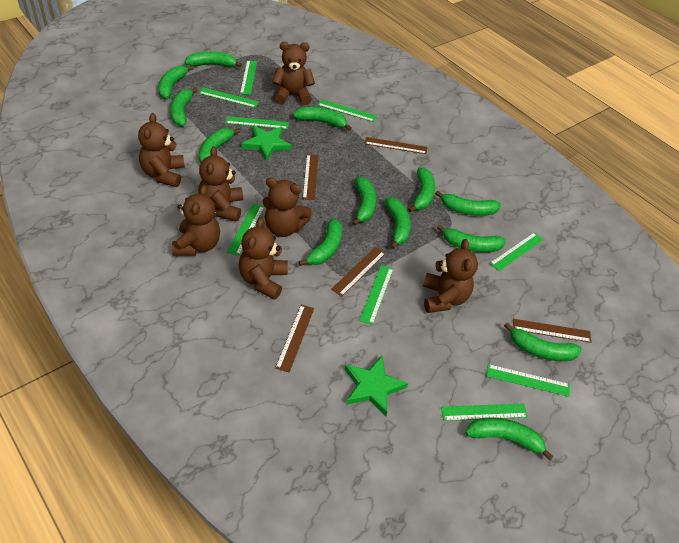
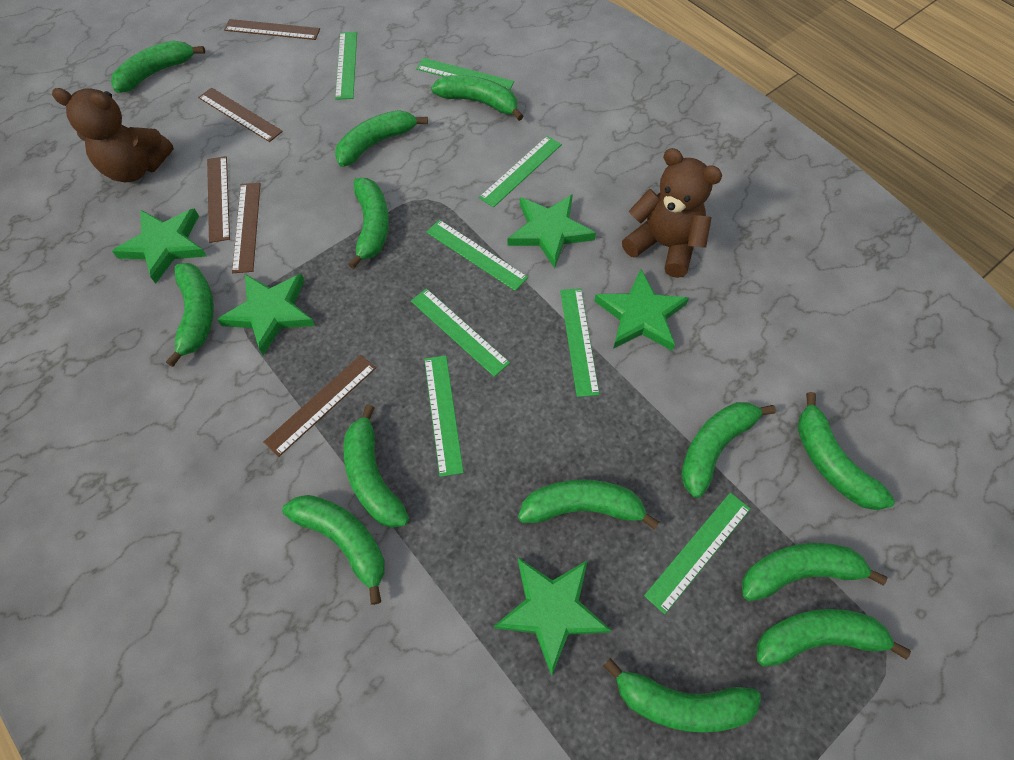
brown teddy bear: [138,113,185,187] [172,185,220,256] [198,146,243,222] [239,217,288,299] [263,177,312,237] [272,42,315,105] [423,239,478,313] = 7 -> [52,88,174,182] [622,148,723,278] = 2
green ruler: [199,87,259,108] [226,116,289,129] [227,204,265,256] [240,60,257,95] [318,99,377,122] [359,265,393,325] [441,404,528,421] [487,364,570,397] [490,232,544,271] = 9 -> [335,32,357,100] [411,288,510,377] [416,58,514,90] [424,355,464,477] [426,220,528,291] [479,136,562,207] [560,288,600,397] [644,493,750,614] = 8
green star: [242,125,292,161] [345,356,408,416] = 2 -> [112,208,206,284] [217,274,315,355] [493,558,612,676] [507,194,596,269] [594,269,689,351] = 5

